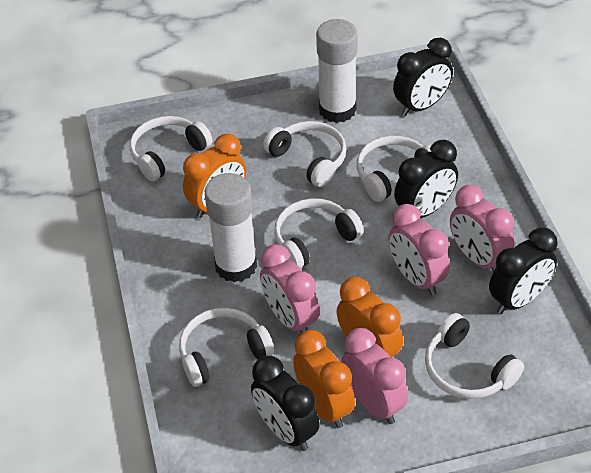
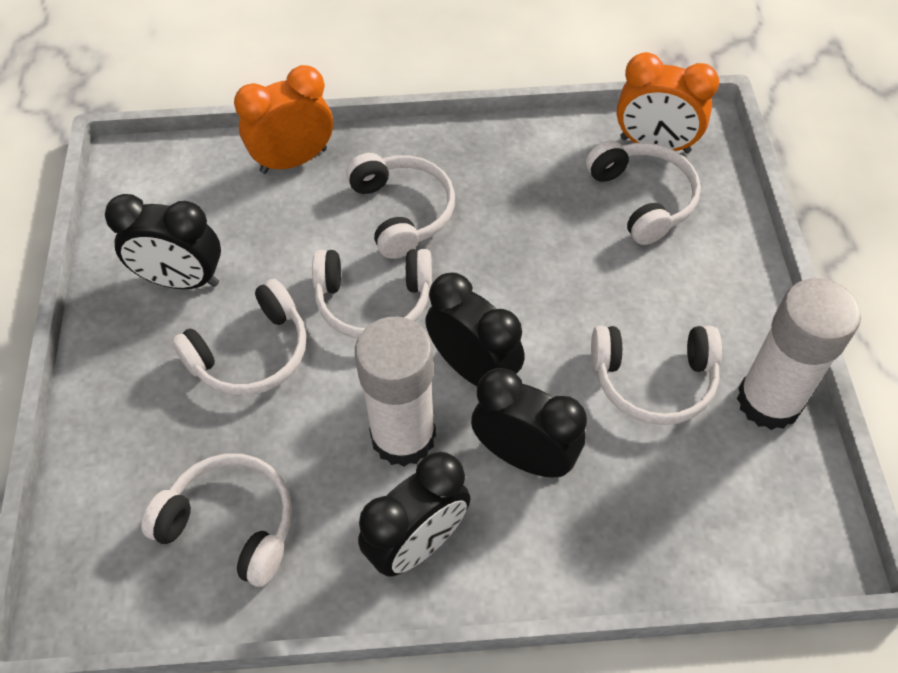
orange clock: [183,134,246,218] [293,330,355,428] [336,277,403,358] = 3 -> [234,65,333,174] [617,52,719,153] = 2
pink clock: [260,244,320,333] [341,328,408,424] [388,204,450,296] [450,185,514,272] = 4 -> none = 0

